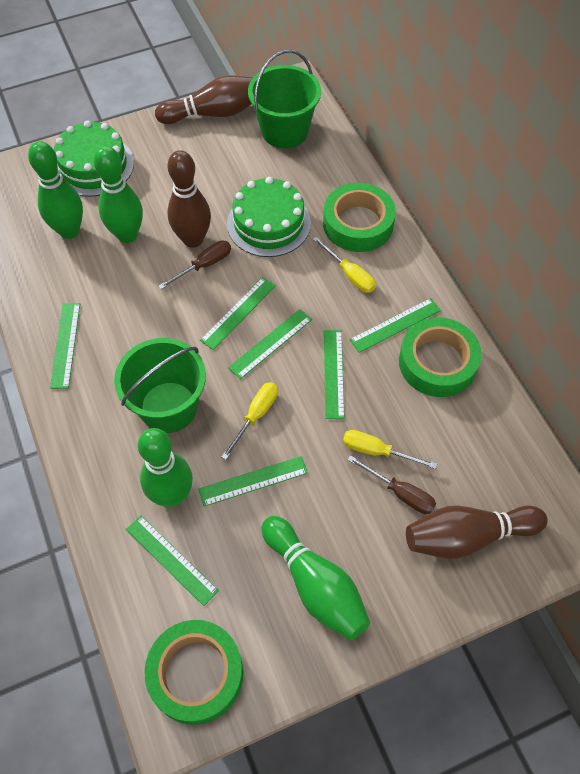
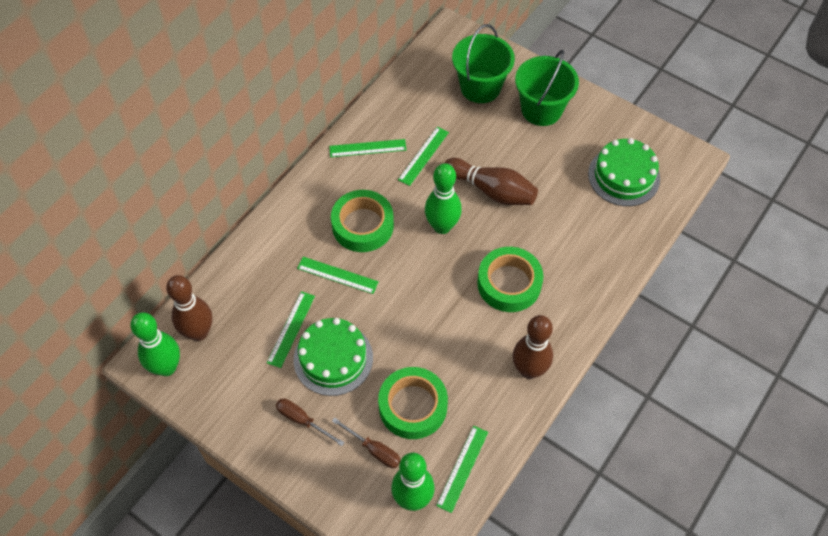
green bowling pin: [28,141,83,239] [93,146,143,243] [138,428,193,507] [262,516,370,640] = 4 -> [131,312,180,376] [391,453,435,511] [425,163,462,234] = 3
green ruler: [50,303,80,389] [126,515,219,606] [198,456,308,507] [200,277,276,350] [228,309,312,379] [324,330,345,419] [350,298,441,353] = 7 -> [267,291,315,368] [297,257,379,294] [329,139,407,157] [398,127,449,186] [436,426,488,513] = 5
yellow screwdriver: [222,382,278,460] [313,237,376,293] [343,430,437,469] = 3 -> none = 0

